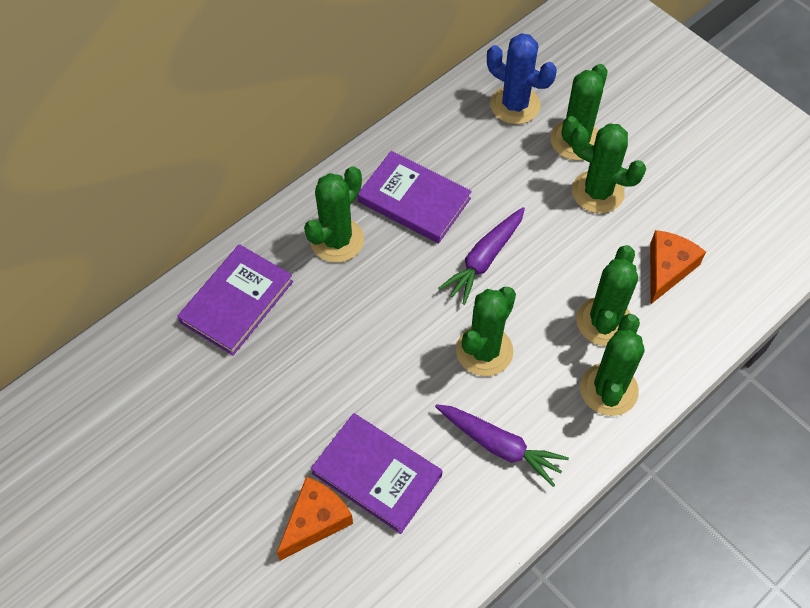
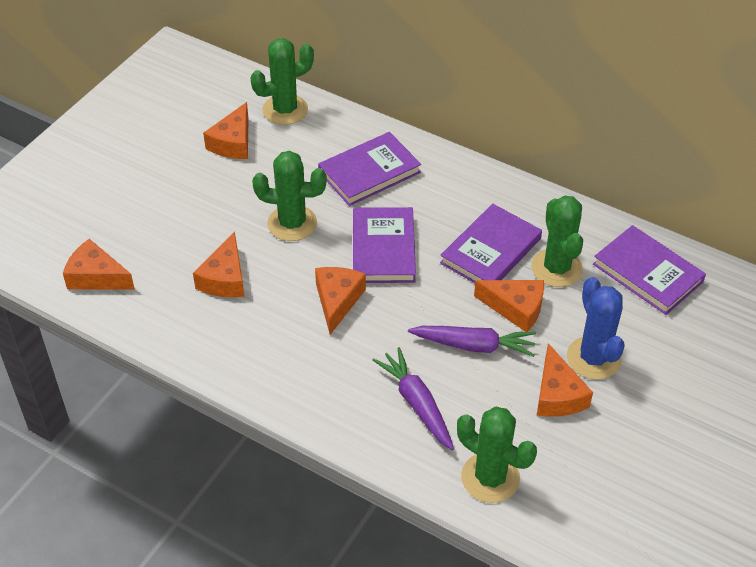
green cactus: [304,166,364,263] [456,287,516,376] [550,64,608,161] [571,123,646,213] [576,245,638,346] [580,314,645,416] = 6 -> [251,38,314,125] [252,151,327,241] [457,407,537,503] [531,196,583,287] = 4
orange cheese: [277,477,353,561] [650,230,706,304] = 2 -> [63,239,134,289] [193,232,245,297] [203,102,248,159] [315,267,366,335] [474,280,544,332] [537,343,593,417] = 6
purple book: [177,244,293,356] [311,413,442,534] [357,151,472,243] = 3 -> [318,132,421,206] [353,207,416,283] [440,204,542,283] [593,225,706,315] = 4

